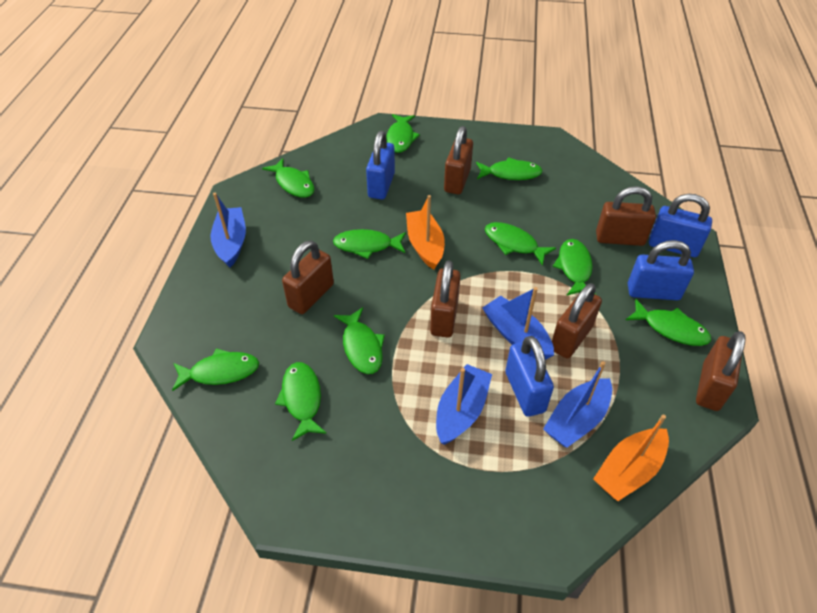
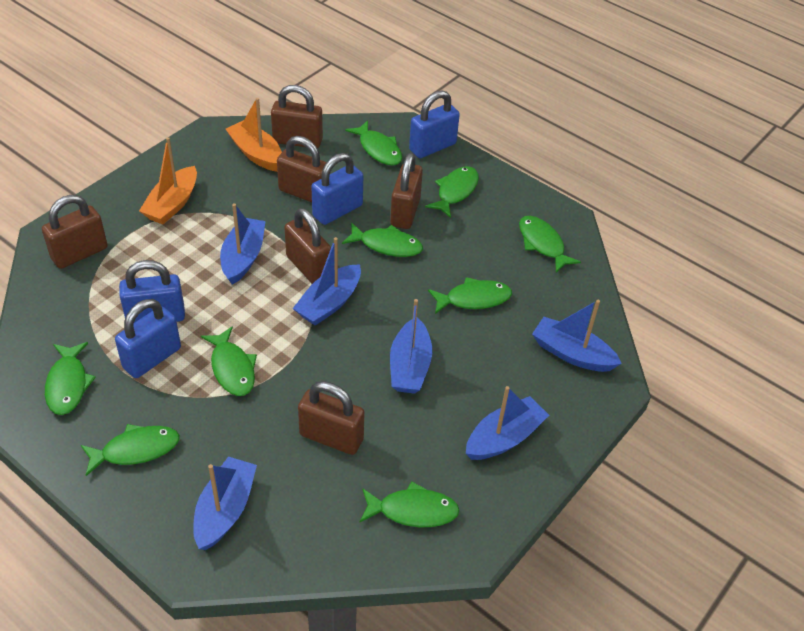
blue boat: [210,193,246,267] [436,364,492,445] [483,287,554,360] [543,361,612,448] = 4 -> [193,456,257,550] [220,203,266,285] [293,237,361,326] [390,299,432,394] [466,386,549,460] [532,300,622,372] = 6
green fish: [172,348,259,391] [262,158,315,198] [275,362,327,441] [333,229,406,259] [334,307,385,374] [386,114,420,153] [476,157,543,180] [485,222,556,266] [553,239,596,296] [626,299,711,346] = 10 -> [45,342,96,415] [81,424,180,476] [201,326,257,396] [342,222,423,257] [345,120,402,166] [360,481,460,527] [425,166,479,218] [428,277,512,314] [519,216,581,273] = 9

